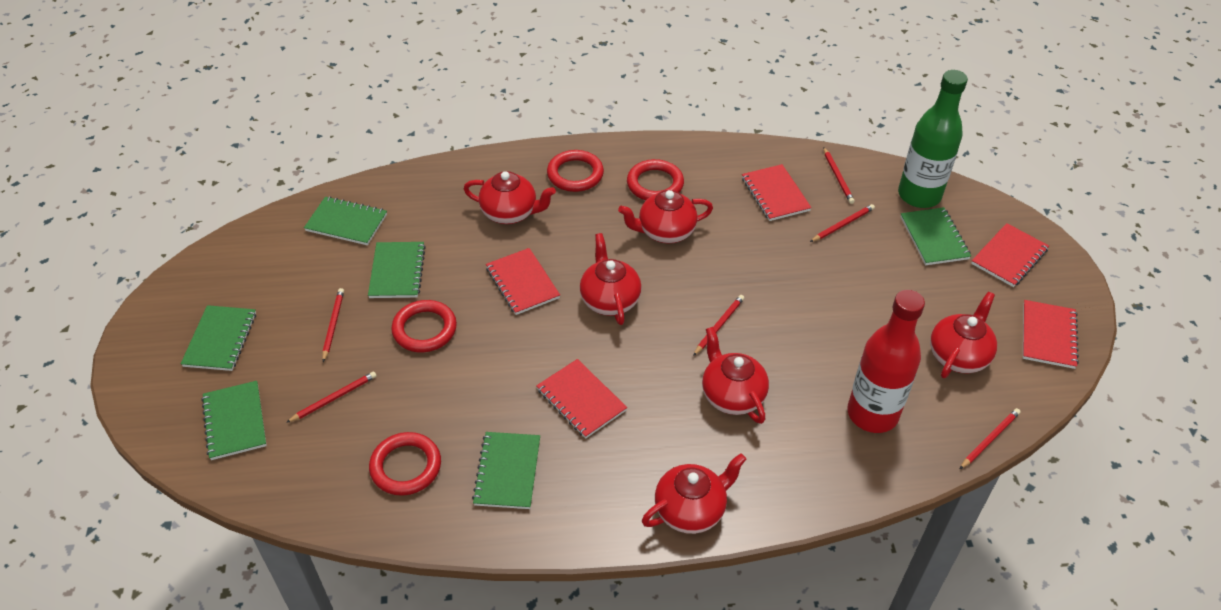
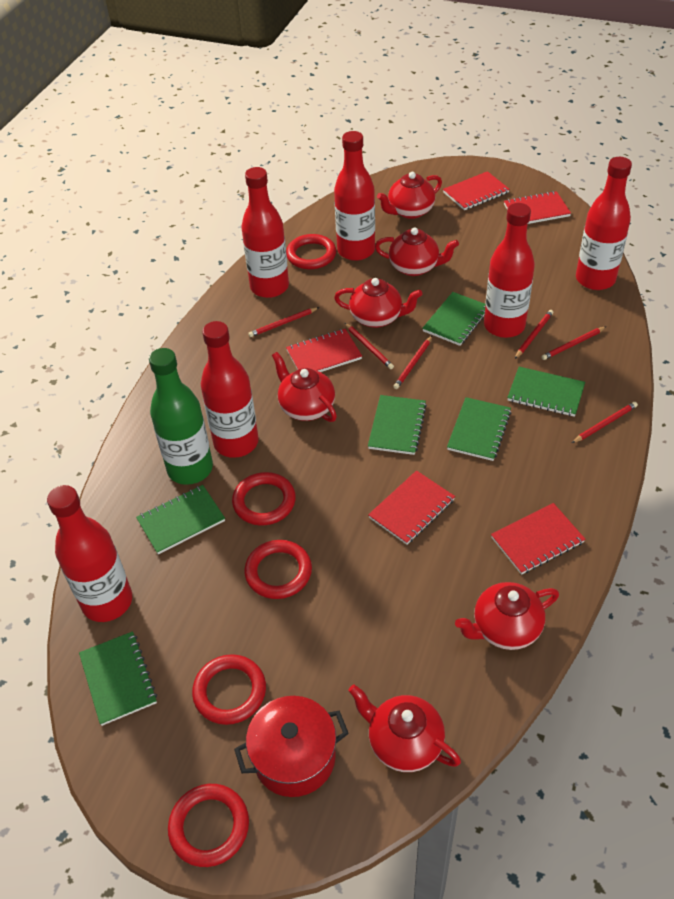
red bottle: [847,290,925,433] = 1 -> [47,485,132,622] [201,321,259,458] [242,167,289,298] [334,131,375,261] [484,203,535,338] [576,157,632,290] = 6
red pot: none = 0 -> [234,696,349,797] = 1
red ring: [369,432,441,496] [391,300,457,352] [547,150,604,192] [627,159,684,200] = 4 -> [168,784,249,867] [192,654,266,725] [232,472,296,526] [244,540,312,599] [286,234,336,269] = 5

